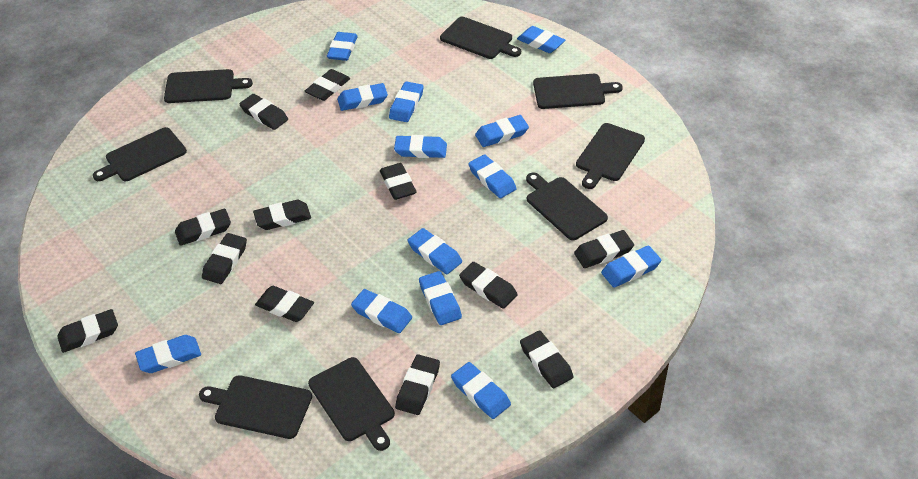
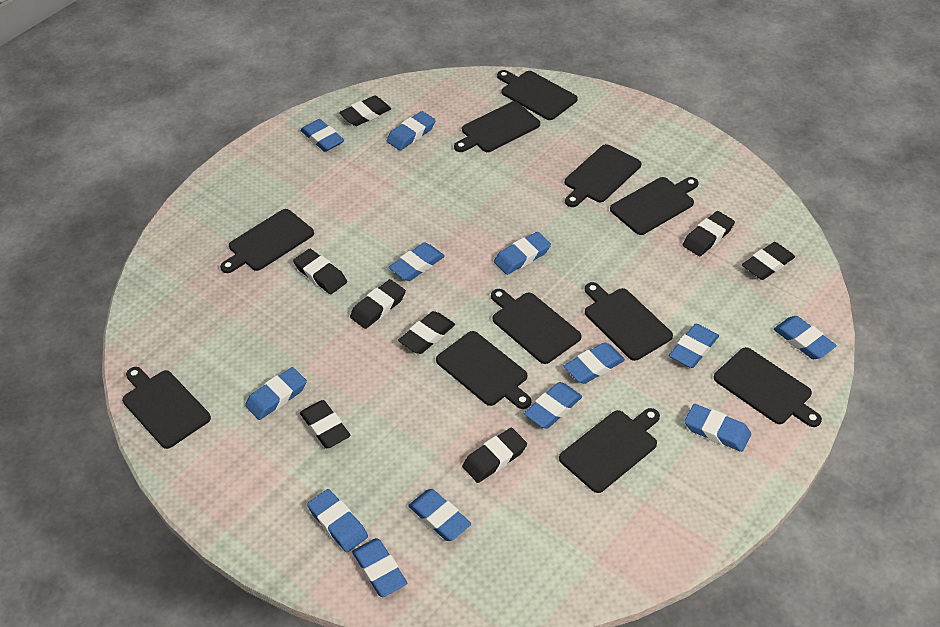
black cutting board: [93,127,187,181] [164,69,253,103] [199,375,312,439] [308,357,395,451] [440,17,521,59] [526,173,608,240] [533,74,623,109] [576,123,645,189] = 8 -> [122,367,211,449] [220,209,314,273] [436,331,531,409] [454,101,540,152] [491,289,582,364] [497,70,578,120] [559,408,660,493] [565,144,641,207] [585,282,673,361] [610,177,699,235] [714,347,822,427] = 11
black eraser: [57,309,118,353] [175,209,231,246] [202,233,247,284] [239,94,288,130] [253,200,311,230] [255,286,314,322] [305,69,350,101] [380,163,417,200] [395,354,440,415] [459,262,518,309] [520,330,573,388] [574,230,634,268] = 12 -> [293,249,347,294] [300,400,351,448] [339,96,391,126] [350,279,406,329] [398,311,455,354] [462,428,527,483] [683,211,735,256] [742,242,795,280] = 8

